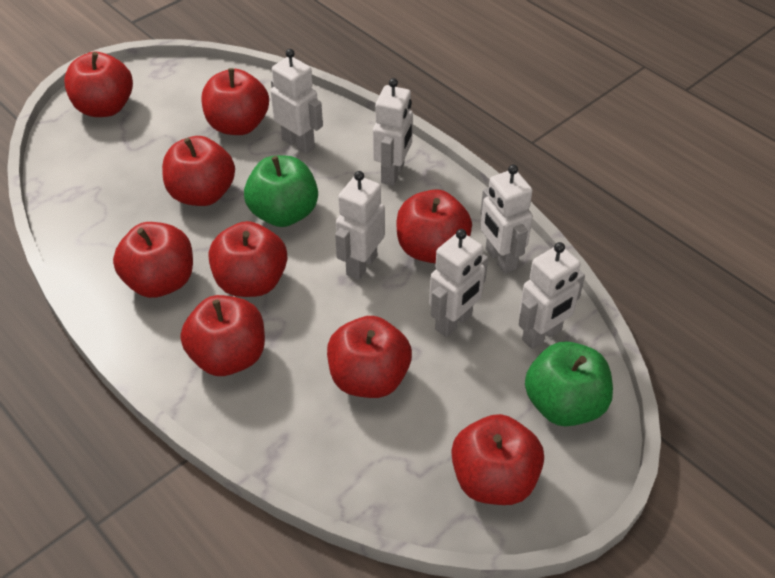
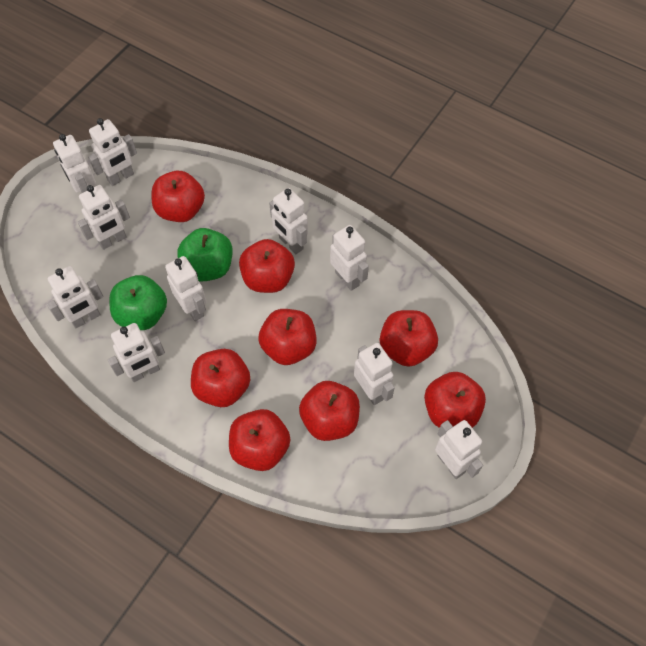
red apple: [64,52,133,117] [113,222,193,298] [162,136,235,206] [181,295,265,376] [202,68,269,135] [209,221,287,297] [327,316,412,398] [397,189,472,263] [451,414,544,505] = 9 -> [151,171,205,222] [191,349,250,407] [229,409,290,471] [239,239,295,293] [258,309,316,365] [299,381,360,441] [380,310,438,367] [424,372,486,428] = 8
white robot: [270,49,323,154] [335,171,385,280] [373,78,413,186] [429,229,488,337] [480,164,533,274] [518,242,585,349] = 6 -> [47,266,103,328] [53,134,96,193] [78,185,130,250] [88,118,137,186] [108,323,165,382] [165,256,206,321] [269,188,308,254] [330,225,369,291] [354,343,395,405] [435,420,483,479] = 10

